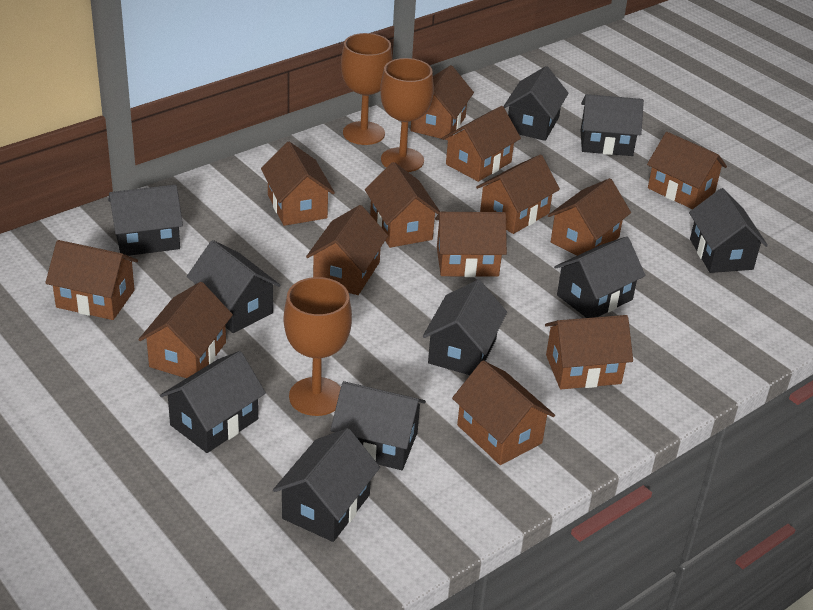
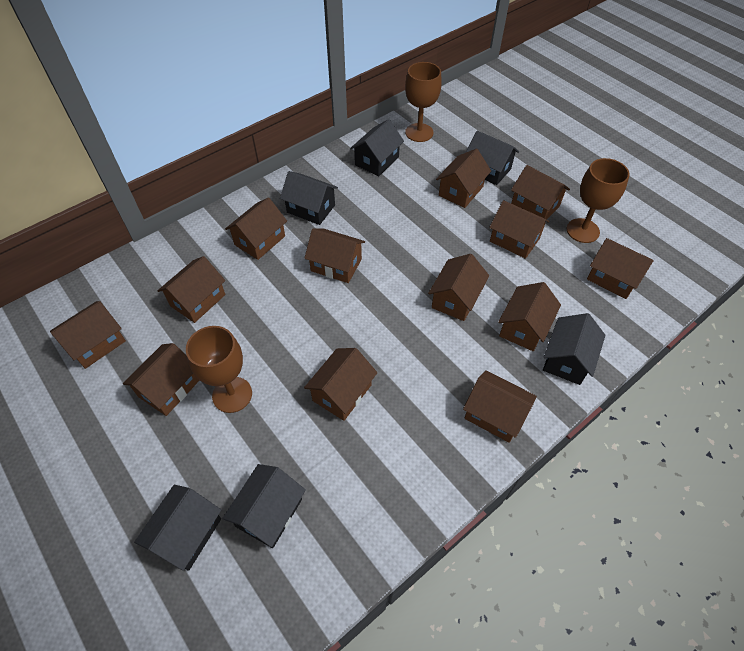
black house: [108,185,183,256] [160,351,266,453] [187,240,280,333] [273,428,380,542] [330,381,426,470] [423,280,507,375] [503,66,569,141] [554,236,645,318] [581,94,644,156] [689,188,768,273] = 10 -> [134,485,221,571] [222,464,306,548] [280,171,338,225] [350,119,404,177] [466,131,519,185] [543,313,605,385] = 6

